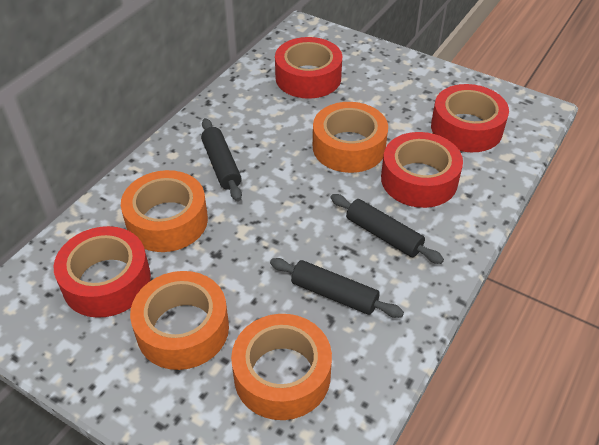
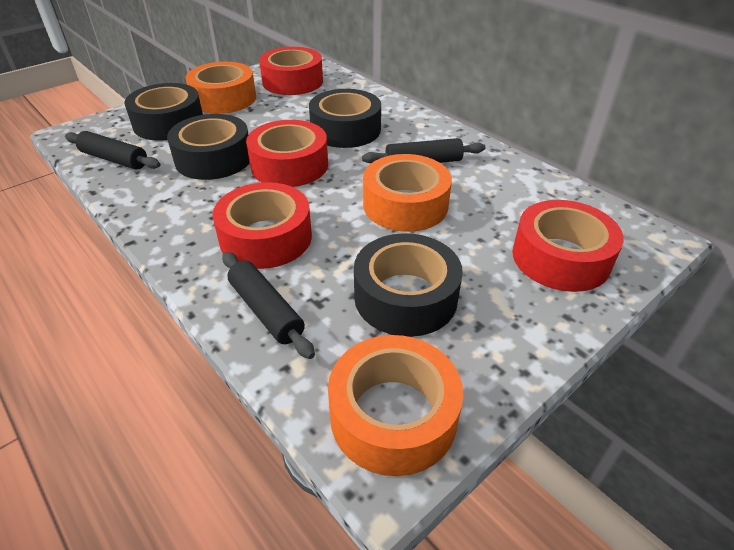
black tape: none = 0 -> [124,83,203,141] [167,114,250,180] [309,89,381,148] [354,233,463,337] = 4
orange tape: [121,170,208,252] [130,271,229,370] [231,314,332,420] [313,102,388,173] = 4 -> [185,62,256,114] [328,335,463,476] [363,154,452,232] = 3

